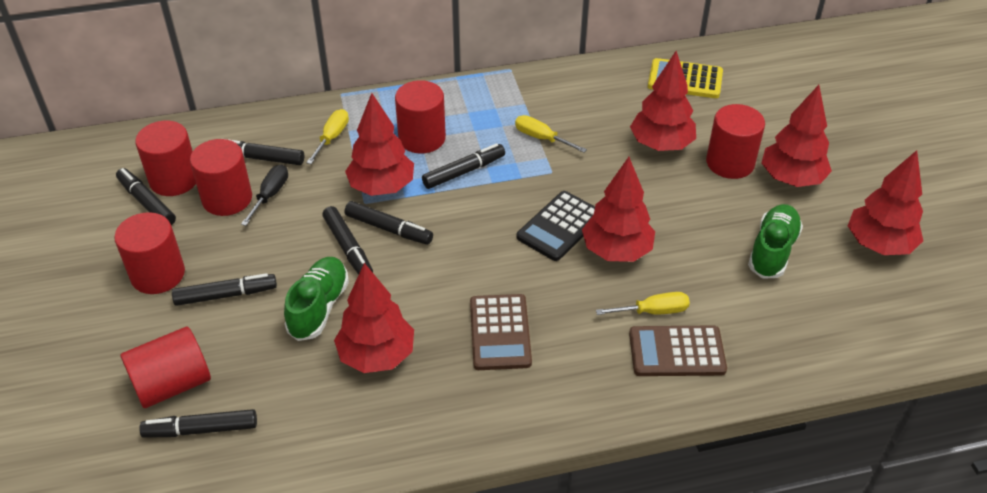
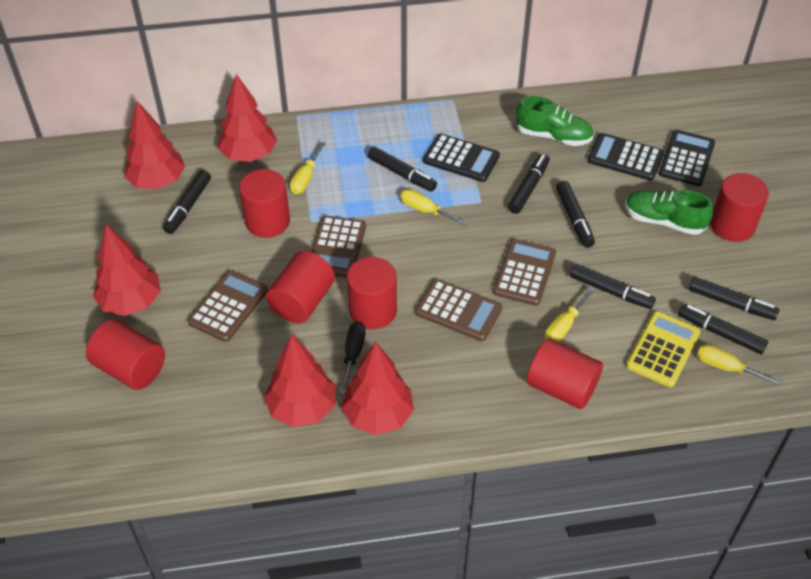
black calculator: [516,191,595,261] = 1 -> [423,134,500,182] [588,133,664,181] [659,130,715,186] = 3
brown calculator: [470,294,532,370] [629,326,727,376] = 2 -> [187,270,268,342] [311,216,366,278] [415,279,502,341] [493,239,556,306] = 4
red tree: [334,263,414,373] [345,93,414,196] [582,157,655,262] [630,51,696,151] [761,85,832,187] [848,150,923,255] = 6 -> [93,224,161,316] [124,101,185,189] [218,74,277,162] [264,335,335,427] [341,341,414,435] = 5
yellow screwdriver: [306,109,349,164] [515,115,587,153] [596,292,690,315] = 3 -> [290,142,325,194] [400,189,468,226] [545,287,595,342] [697,344,783,386] = 4

